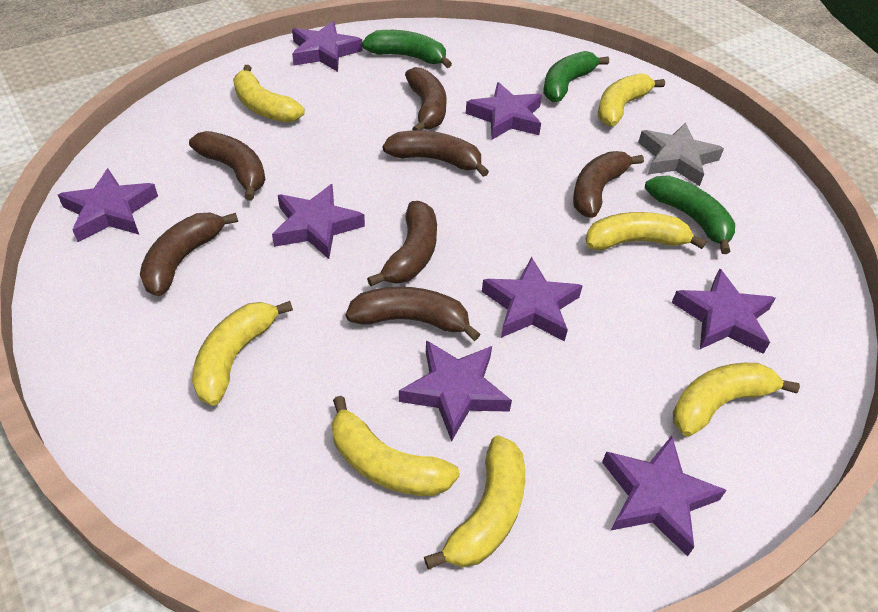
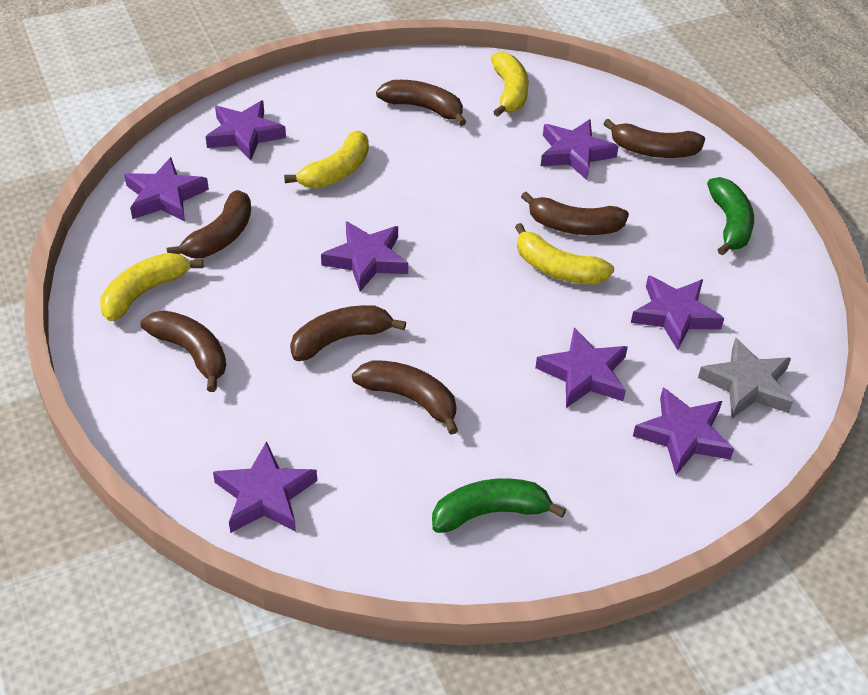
green banana: [362,30,452,68] [543,51,609,102] [645,175,735,254] = 3 -> [432,478,566,533] [707,177,754,255] = 2
yellow banana: [192,301,293,406] [233,65,305,123] [332,396,460,496] [424,436,525,569] [586,212,706,251] [598,73,665,126] [673,363,800,437] = 7 -> [100,253,203,321] [284,131,369,188] [491,52,529,117] [515,223,614,284] = 4

